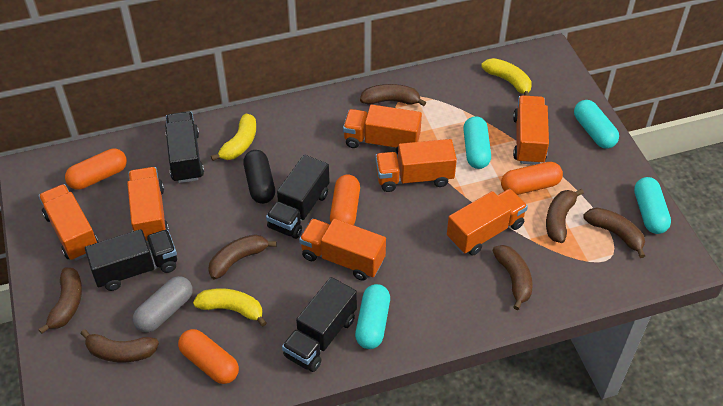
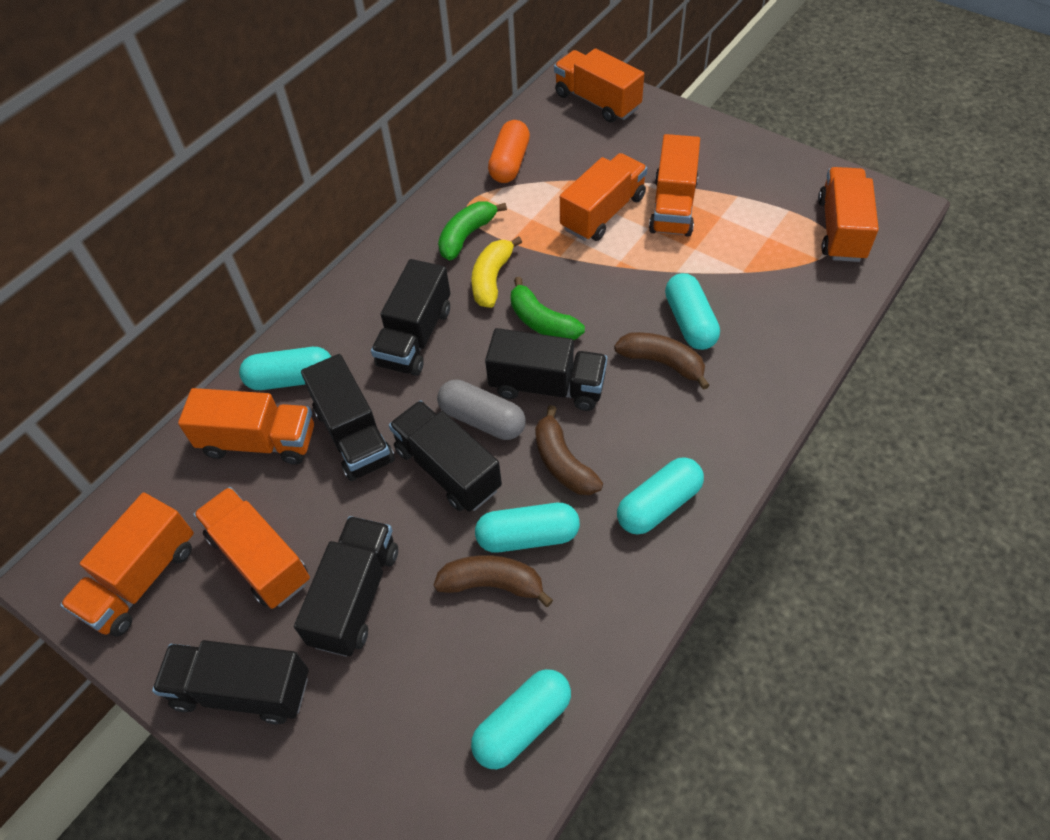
black capsule: [243,150,275,204] = 1 -> none = 0
black truck: [85,229,177,291] [165,111,204,183] [266,155,330,239] [282,277,357,372] = 4 -> [152,640,309,724] [294,516,398,657] [301,354,395,481] [371,259,450,376] [389,400,502,512] [485,328,607,411] = 6
brown banana: [38,267,82,334] [80,329,159,362] [208,234,277,279] [360,84,426,106] [492,245,533,310] [546,189,584,243] [583,208,645,258] = 7 -> [434,555,553,607] [535,405,603,495] [614,332,710,390] = 3
green banana: none = 0 -> [438,202,507,260] [511,277,585,340] = 2
orange capsule: [65,149,127,190] [178,329,239,384] [330,175,360,225] [501,162,563,195] = 4 -> [488,120,530,183] = 1
turquoise capsule: [355,284,390,349] [463,116,491,169] [574,100,619,149] [634,177,671,234] = 4 -> [239,347,331,390] [471,669,571,769] [475,503,580,553] [617,457,704,535] [665,273,720,350] = 5
yellow banana: [193,288,267,327] [211,114,256,161] [481,58,531,96] = 3 -> [471,236,522,308] = 1

